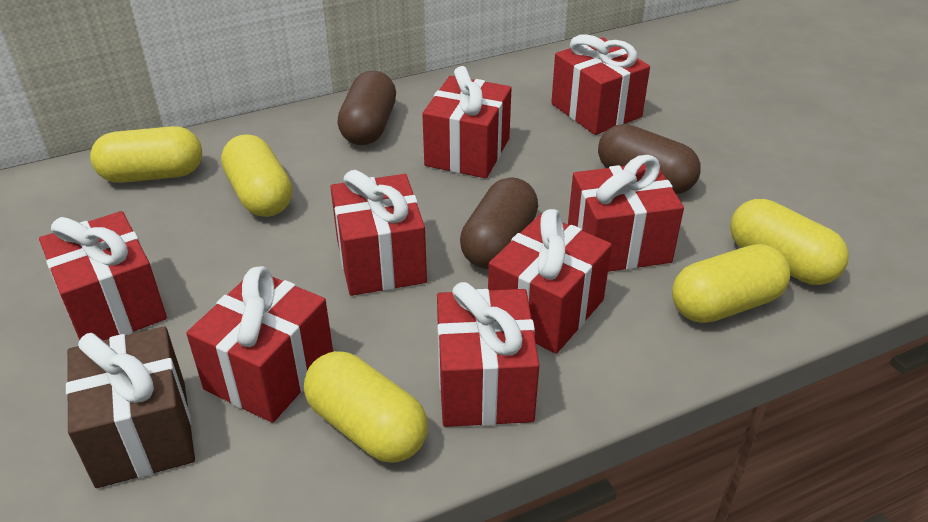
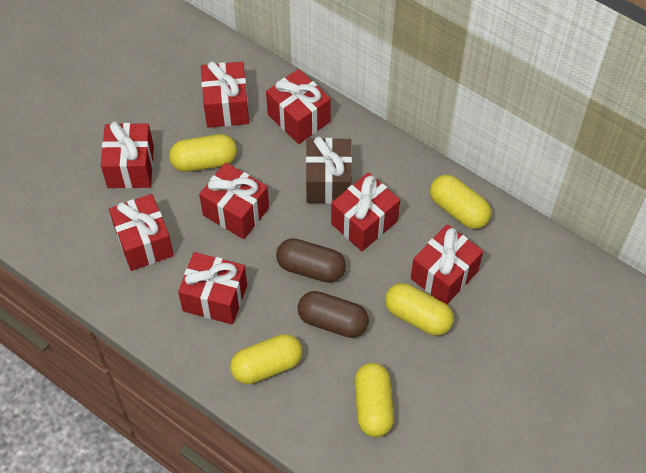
brown capsule: [337,71,396,145] [460,177,538,269] [598,124,701,194] = 3 -> [276,238,346,283] [298,291,369,338] = 2

